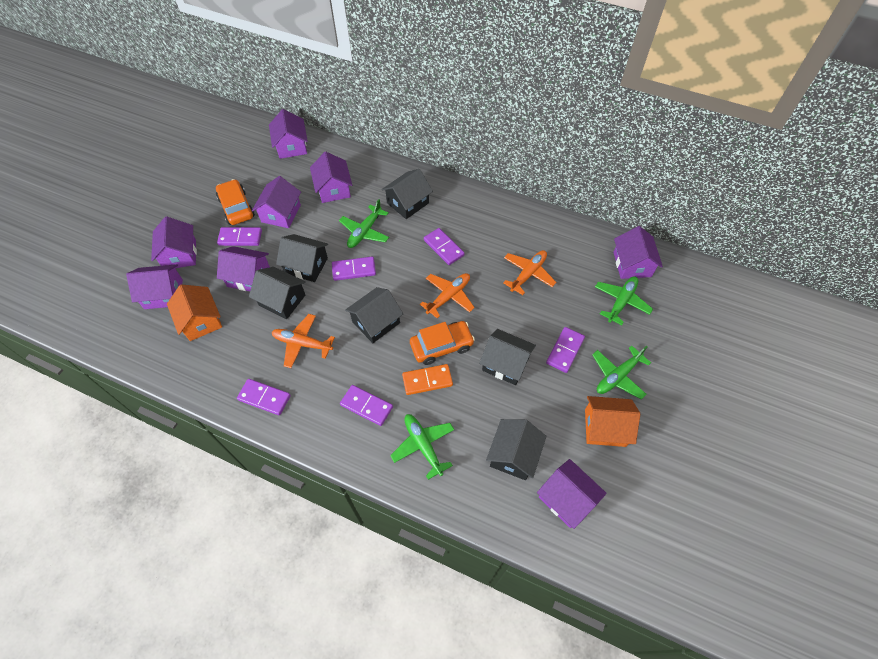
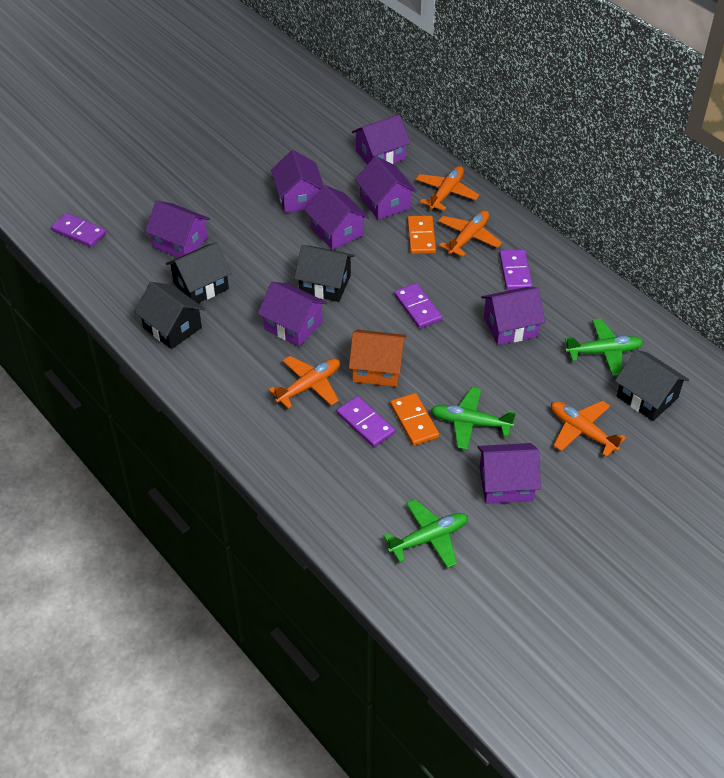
black house: [249,267,306,319] [276,234,328,282] [345,287,403,343] [381,169,433,219] [479,329,536,385] [486,419,546,480] = 6 -> [134,282,205,349] [166,242,232,303] [294,245,355,302] [615,350,689,421] = 4
green plane: [339,199,389,248] [390,414,454,480] [592,346,651,399] [595,276,653,325] = 4 -> [383,499,468,568] [431,387,516,450] [565,319,643,376] = 3
orange car: [216,179,255,225] [410,321,475,365] = 2 -> none = 0
orange domino: [402,364,453,395] = 1 -> [390,393,439,446] [407,215,436,254] = 2
orange house: [167,284,222,341] [585,396,640,447] = 2 -> [349,330,406,387] = 1
orange plane: [272,314,335,368] [420,273,475,318] [503,250,556,295] = 3 -> [269,356,340,409] [416,166,480,211] [438,210,502,257] [551,400,626,457] = 4
purple domino: [217,227,262,246] [237,379,291,415] [332,257,376,281] [340,385,393,426] [424,228,465,265] [546,327,585,373] = 6 -> [51,213,106,247] [336,396,395,447] [394,283,442,329] [499,249,532,290] = 4

